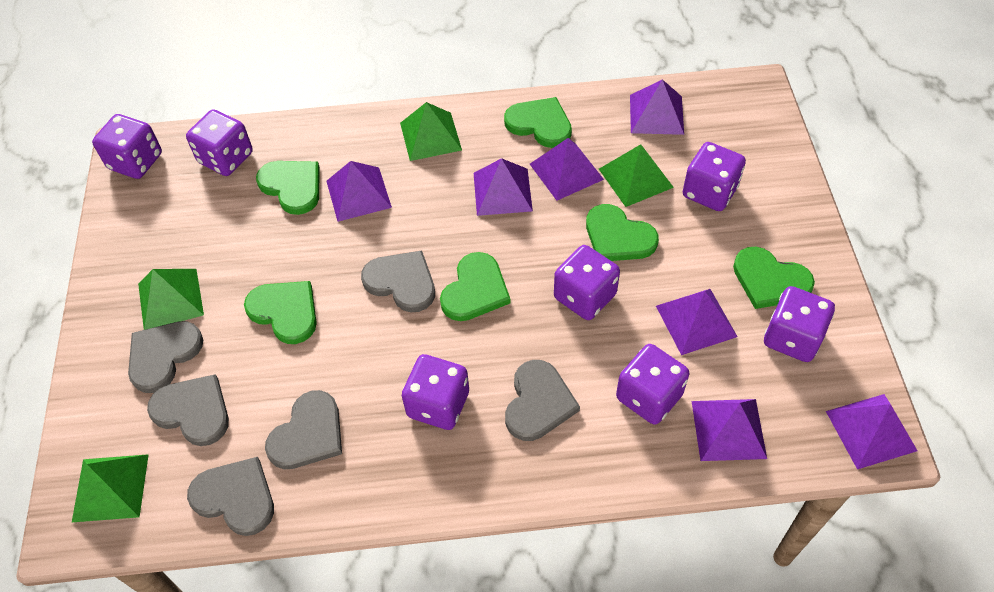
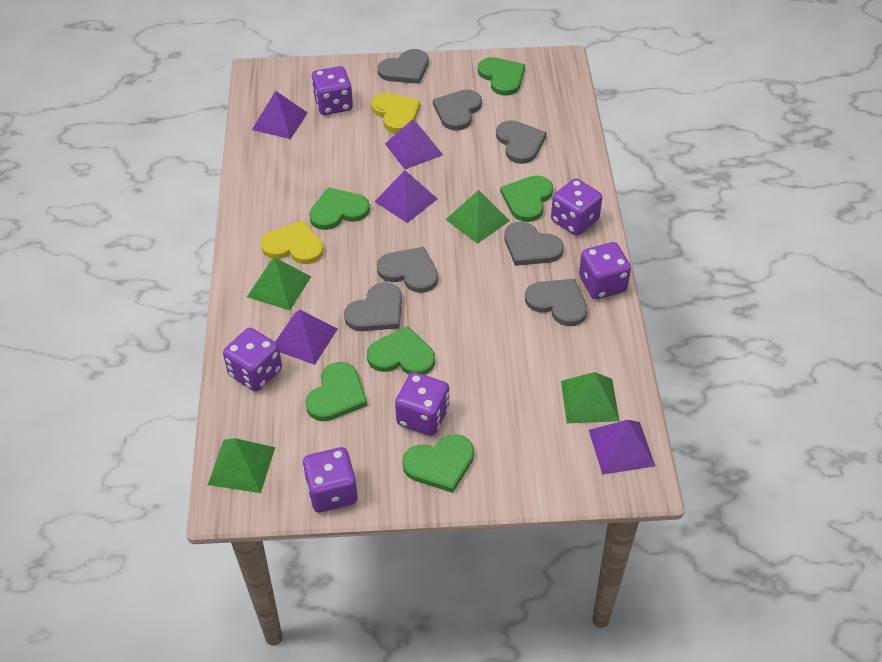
grey heart: [128,321,203,393] [147,374,229,446] [187,457,274,536] [265,390,342,469] [361,250,435,312] [505,360,580,441] = 6 -> [344,282,402,331] [377,247,438,293] [378,49,429,84] [433,90,482,131] [496,120,547,164] [504,222,564,266] [525,279,587,326] = 7
purple dice: [92,114,162,179] [186,110,253,176] [402,354,469,430] [554,245,620,320] [616,344,690,425] [683,142,746,211] [764,286,835,362] = 7 -> [223,328,282,392] [303,447,358,512] [311,66,353,115] [395,372,449,436] [551,178,602,236] [579,242,631,299] = 6
purple pyramid: [326,161,392,222] [474,158,533,216] [530,138,604,200] [630,79,684,135] [656,289,738,355] [692,399,767,461] [826,394,918,469] = 7 -> [252,91,308,139] [275,309,338,365] [374,170,438,223] [385,119,443,169] [589,420,655,475] = 5
yellow heart: none = 0 -> [261,220,324,264] [371,93,420,133] = 2

